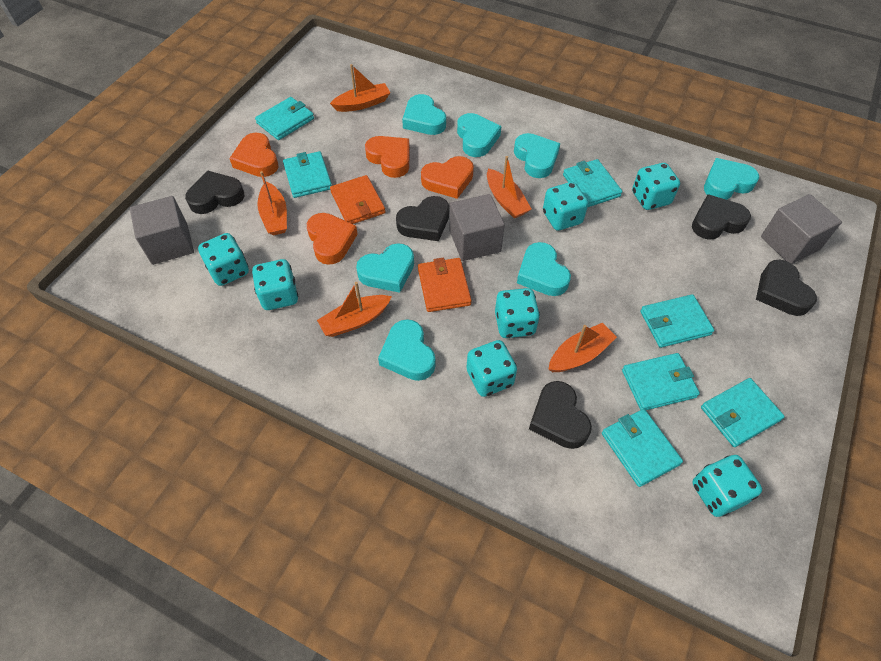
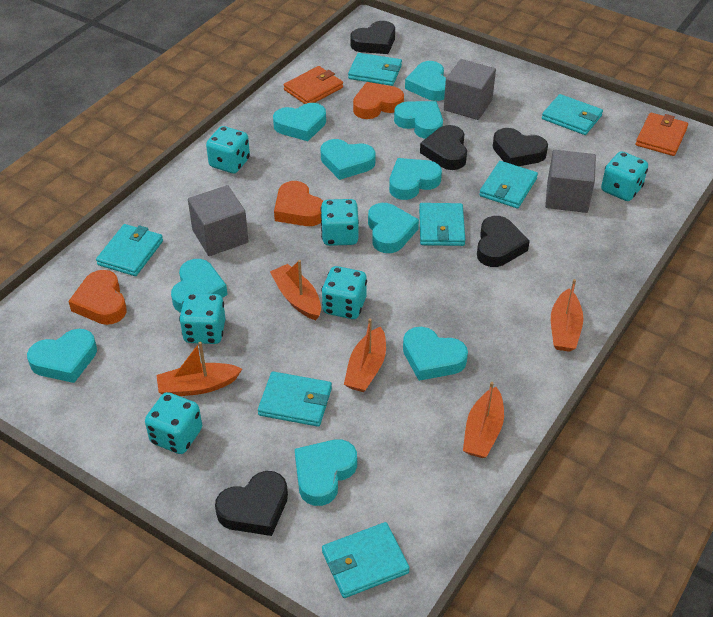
orange heart: [229,133,278,177] [307,213,358,265] [365,136,410,178] [421,156,474,199] = 4 -> [68,270,127,325] [274,181,323,226] [353,82,404,119] = 3
turquoise dice: [198,233,249,286] [252,259,298,310] [467,340,517,397] [495,288,540,338] [543,182,588,231] [632,163,680,210] [692,455,762,517] = 7 -> [145,392,202,454] [179,293,226,344] [206,126,250,173] [320,199,359,246] [321,266,367,319] [601,151,648,201] = 6
turquoise heart: [356,243,414,293] [378,319,436,381] [402,94,446,135] [457,113,501,157] [514,133,560,178] [517,242,571,296] [704,158,759,200] = 7 -> [27,329,97,383] [171,259,228,313] [273,103,326,141] [295,439,357,506] [321,139,376,180] [368,203,419,253] [389,158,442,200] [394,101,443,139] [403,327,468,381] [405,61,446,101] = 10

